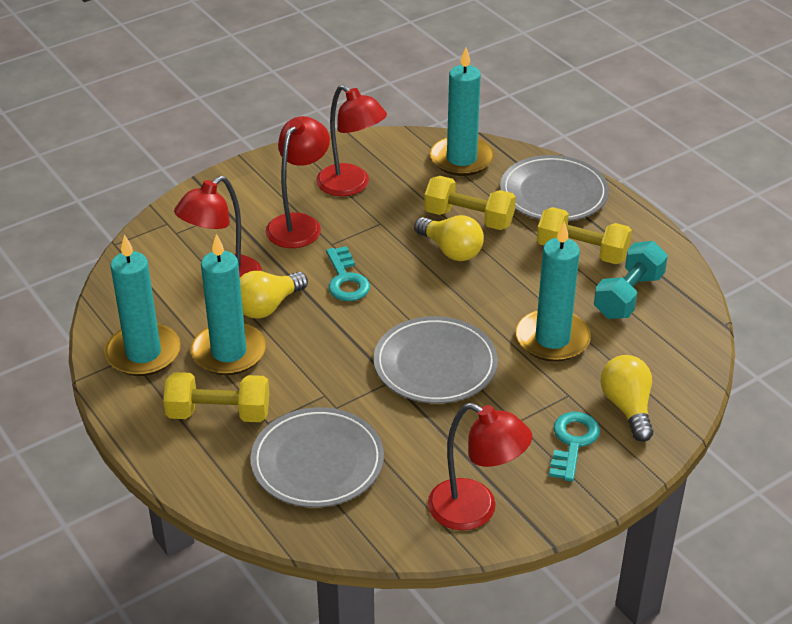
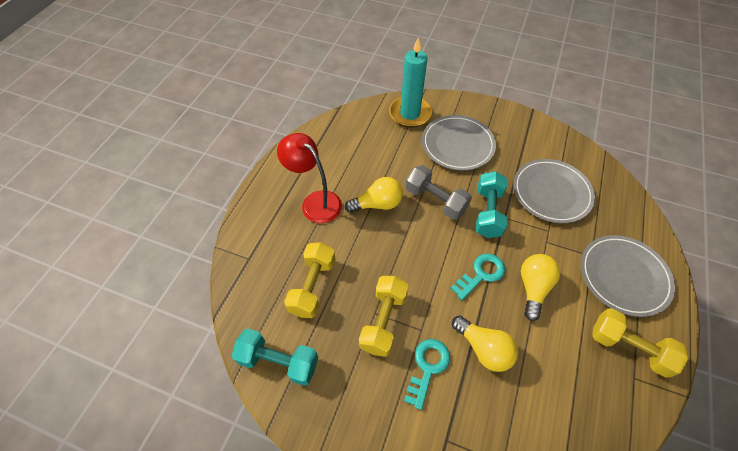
grey dumbbell: none = 0 -> [405,165,472,220] = 1
red lamp: [174,176,262,277] [265,116,330,248] [316,85,387,196] [428,403,532,530] = 4 -> [277,133,342,223] = 1
turquoise candle: [104,235,181,376] [191,234,266,375] [430,48,494,176] [516,221,591,362] = 4 -> [389,38,432,127] = 1
turquoise dumbbell: [594,241,668,319] = 1 -> [232,329,318,386] [475,171,507,238] = 2

